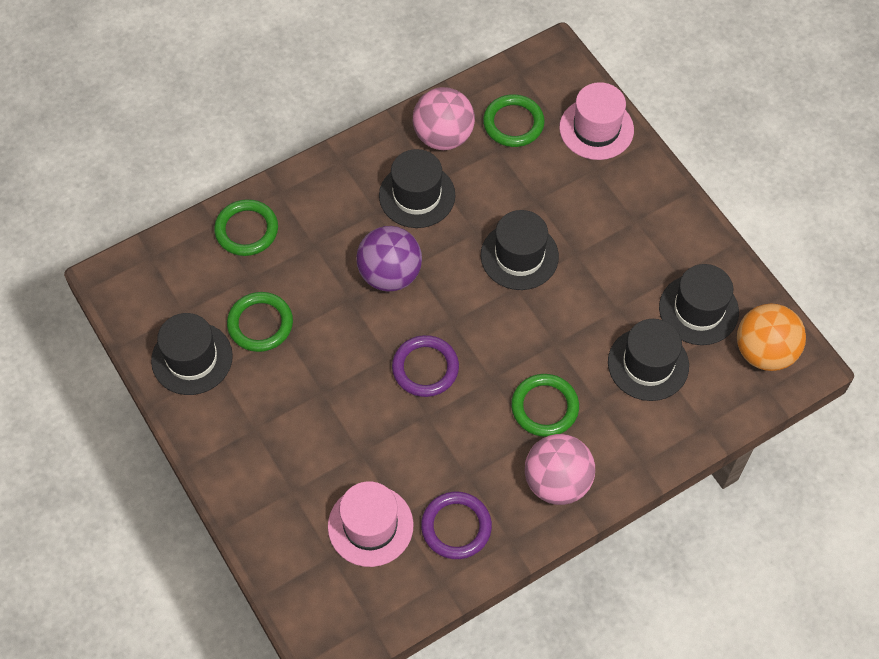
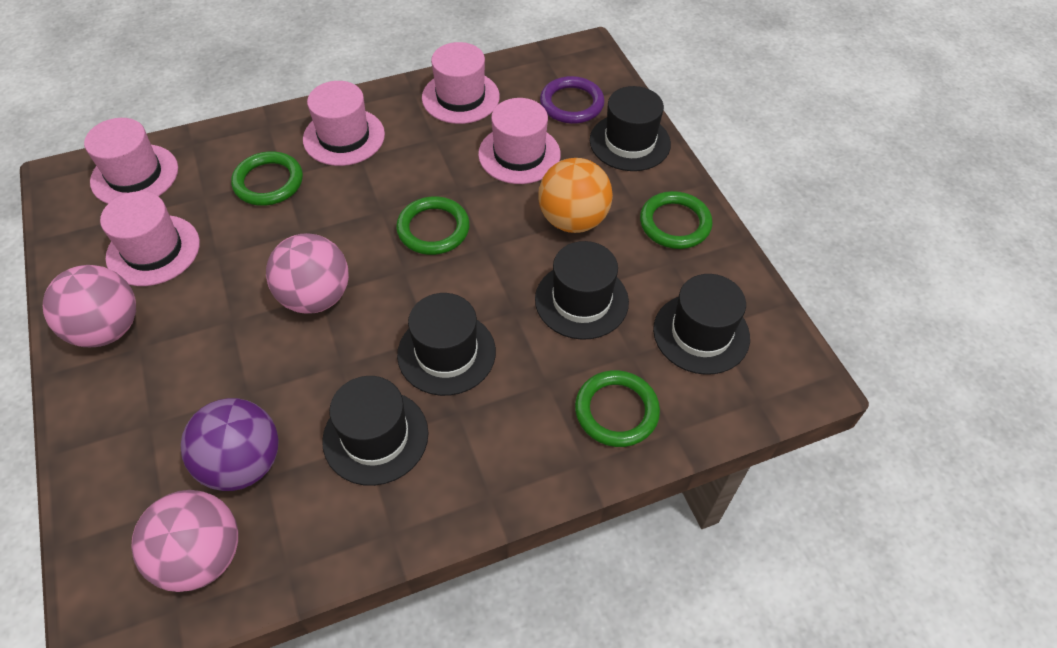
pink ball: [413,87,475,150] [525,434,595,505] = 2 -> [43,265,136,347] [131,490,238,592] [266,233,349,314] = 3
pink hat: [328,481,414,567] [559,82,634,160] = 2 -> [84,118,178,204] [100,191,200,286] [303,81,385,166] [422,42,500,124] [478,98,561,184] = 5
purple ring: [392,335,459,397] [421,492,492,559] = 2 -> [540,76,605,124] = 1

